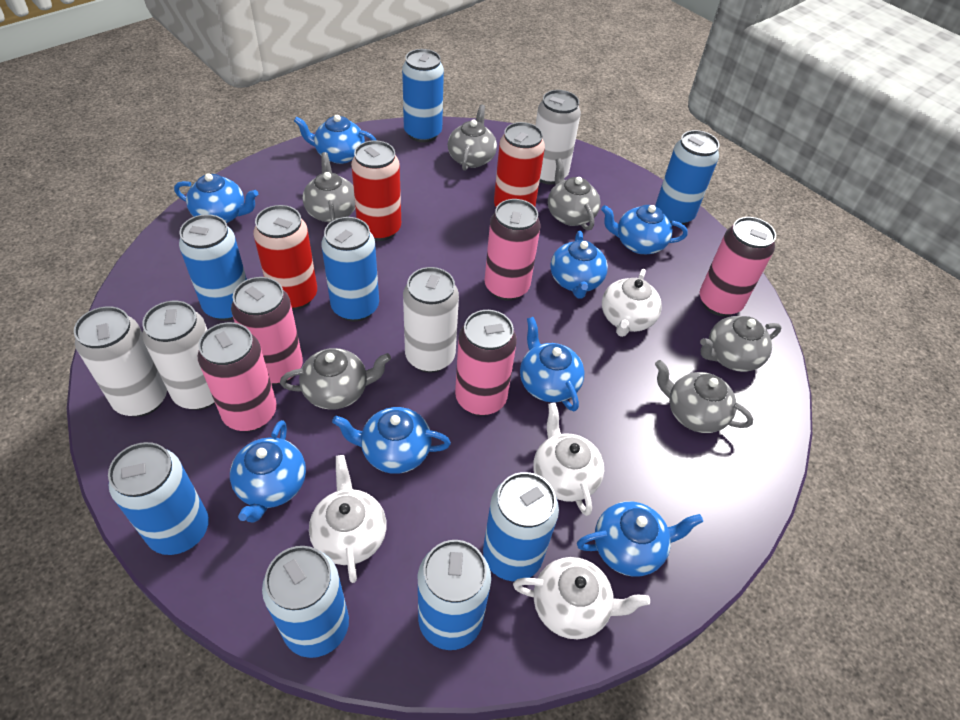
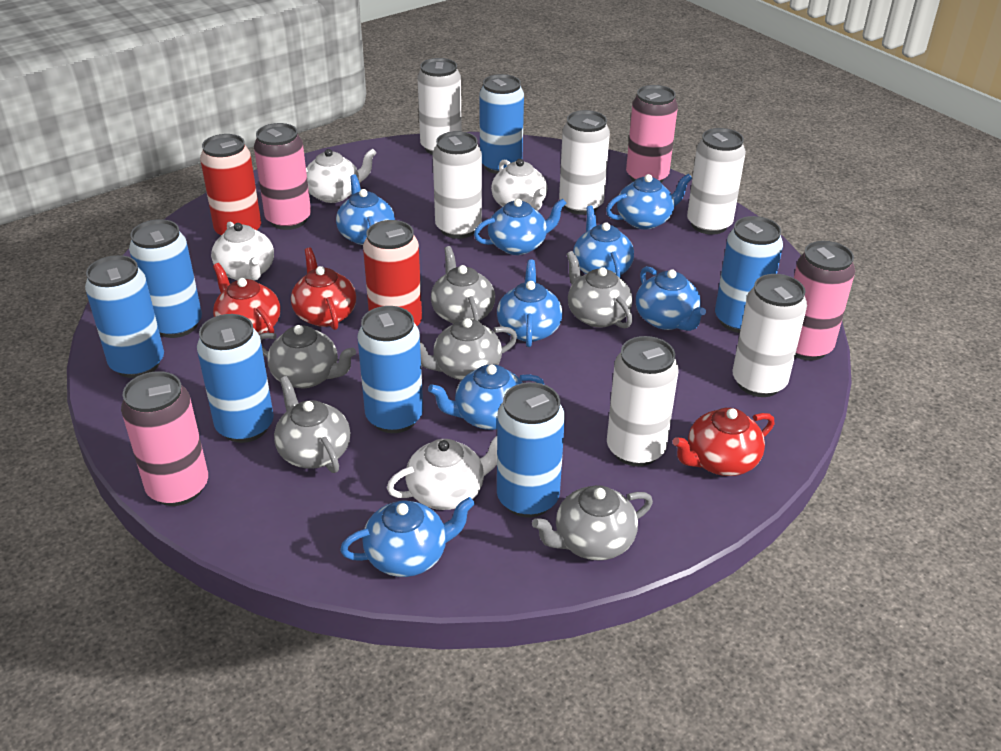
blue can: [108,442,209,555] [179,214,247,321] [262,546,349,658] [321,217,379,322] [402,49,444,143] [418,540,491,650] [483,472,559,581] [656,130,719,225] = 8 -> [85,255,164,378] [129,219,202,338] [197,314,274,443] [357,306,423,433] [480,74,524,174] [497,382,565,518] [715,216,783,333] = 7
pink can: [198,322,277,432] [231,277,303,385] [455,310,517,416] [484,199,541,301] [700,217,776,316] = 5 -> [121,371,208,506] [254,123,311,230] [626,85,678,183] [794,241,855,361] = 4
red can: [253,205,317,310] [351,140,401,241] [494,122,545,207] = 3 -> [200,134,261,235] [363,220,422,326] = 2
red teapot: none = 0 -> [213,263,280,335] [291,247,356,330] [672,408,775,476] = 3
white can: [74,306,167,417] [142,301,215,410] [403,267,459,373] [535,90,581,185] = 4 -> [417,58,462,155] [433,131,482,239] [559,110,610,215] [607,336,679,466] [687,128,746,235] [733,274,807,397] = 6

